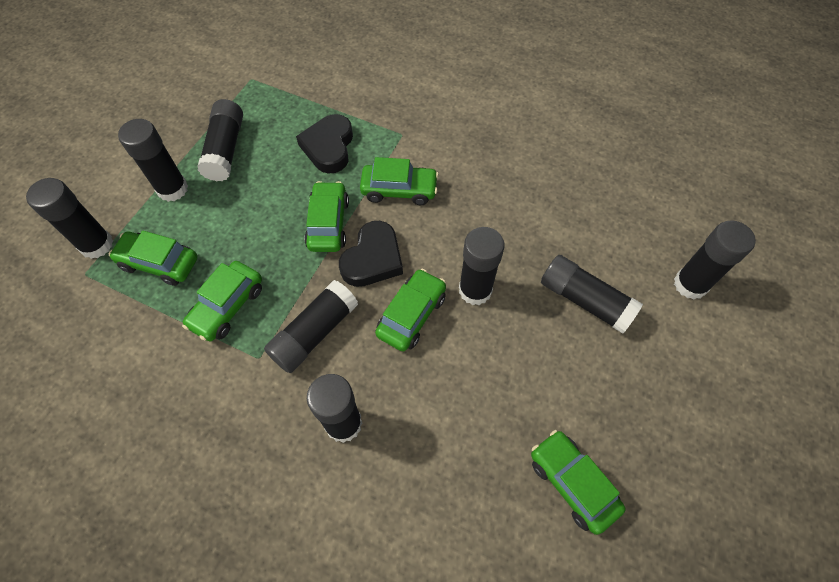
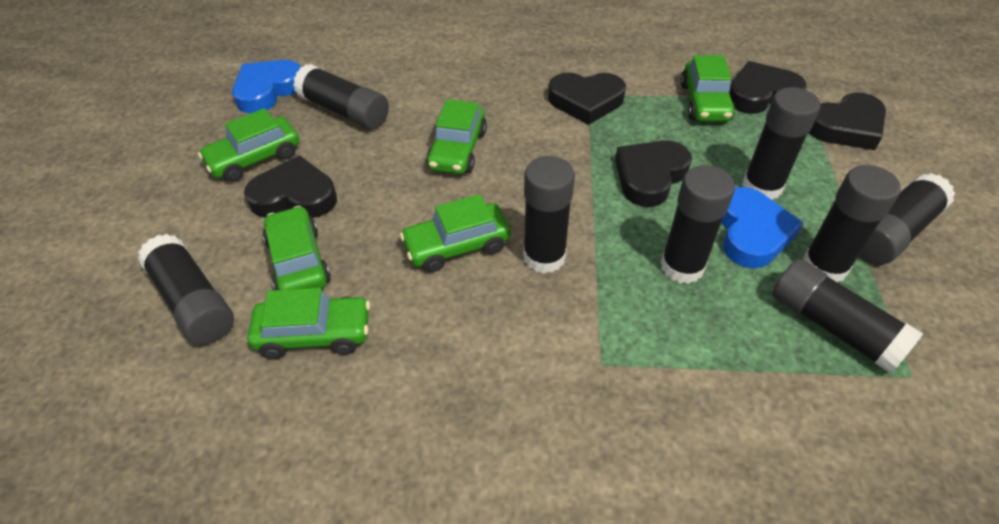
black heart: [296,114,353,174] [339,221,403,287] = 2 -> [244,155,337,218] [548,73,626,125] [615,140,692,207] [729,61,807,114] [809,92,886,150] = 5
blue heart: none = 0 -> [232,60,301,113] [721,187,803,268] = 2

